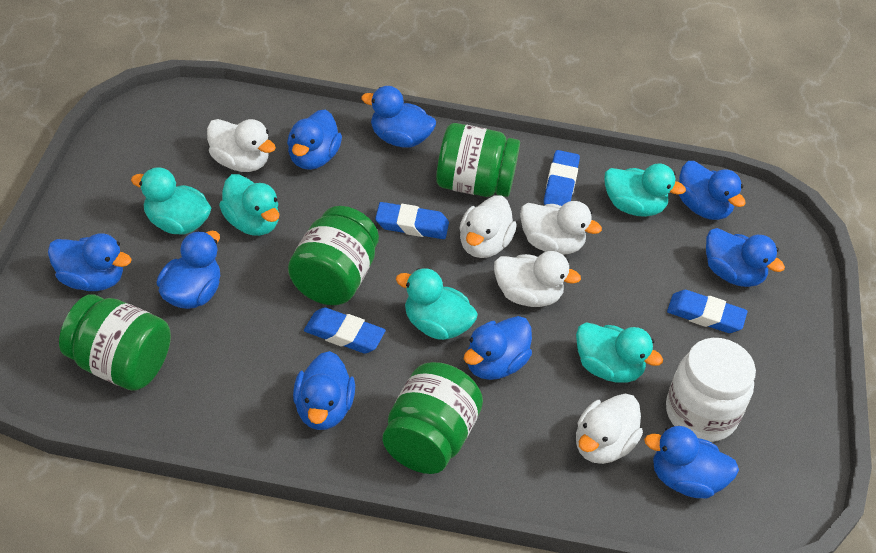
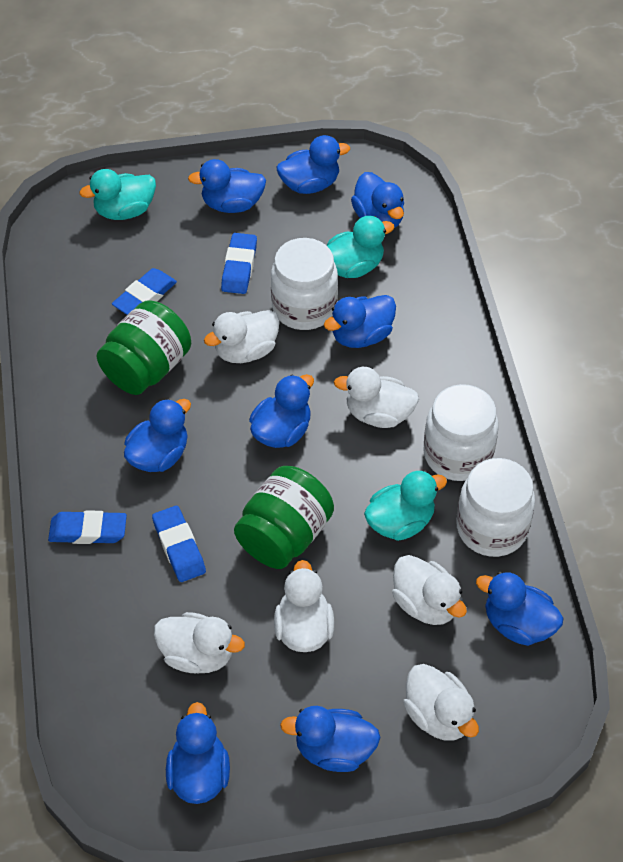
green jar: [59,294,171,391] [288,206,379,305] [383,362,483,474] [436,123,520,197] = 4 -> [97,300,191,395] [234,466,334,569] = 2
turquoise duck: [131,167,211,235] [219,174,279,236] [396,268,478,340] [576,322,663,383] [604,164,686,217] = 5 -> [79,169,156,220] [326,216,395,278] [364,470,447,541] = 3
white duck: [207,119,276,172] [459,195,517,258] [494,251,581,307] [520,201,602,255] [576,394,643,464] = 5 -> [154,612,245,673] [204,310,280,363] [274,560,334,652] [334,367,419,428] [392,555,467,625] [403,664,479,741] = 6
white jar: [666,338,756,442] = 1 -> [271,238,338,330] [423,384,499,481] [456,458,535,557] = 3

